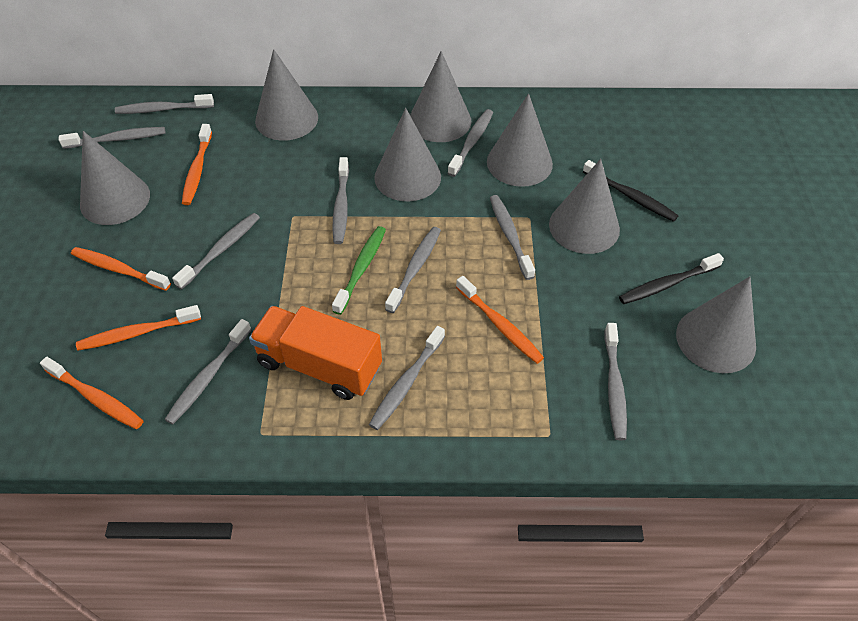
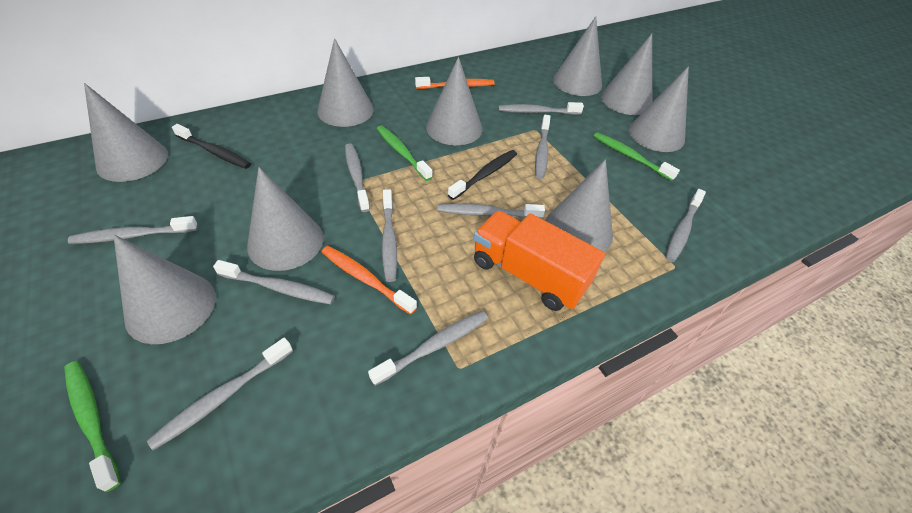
green toothbrush: [332,226,386,315] = 1 -> [64,361,121,492] [377,126,433,181] [593,132,680,181] = 3
grey cone: [80,131,150,225] [255,49,318,141] [374,108,441,201] [410,51,471,142] [487,93,553,187] [549,159,620,254] [676,277,756,373] = 7 -> [84,83,168,182] [113,235,216,344] [247,167,323,271] [317,38,374,127] [426,57,483,145] [545,159,613,252] [553,16,602,96] [601,34,652,115] [629,66,689,152] = 9
orange toothbrush: [40,357,143,429] [71,247,171,291] [76,305,201,351] [182,124,212,205] [456,276,544,364] = 5 -> [322,246,417,315] [415,77,495,89] = 2

